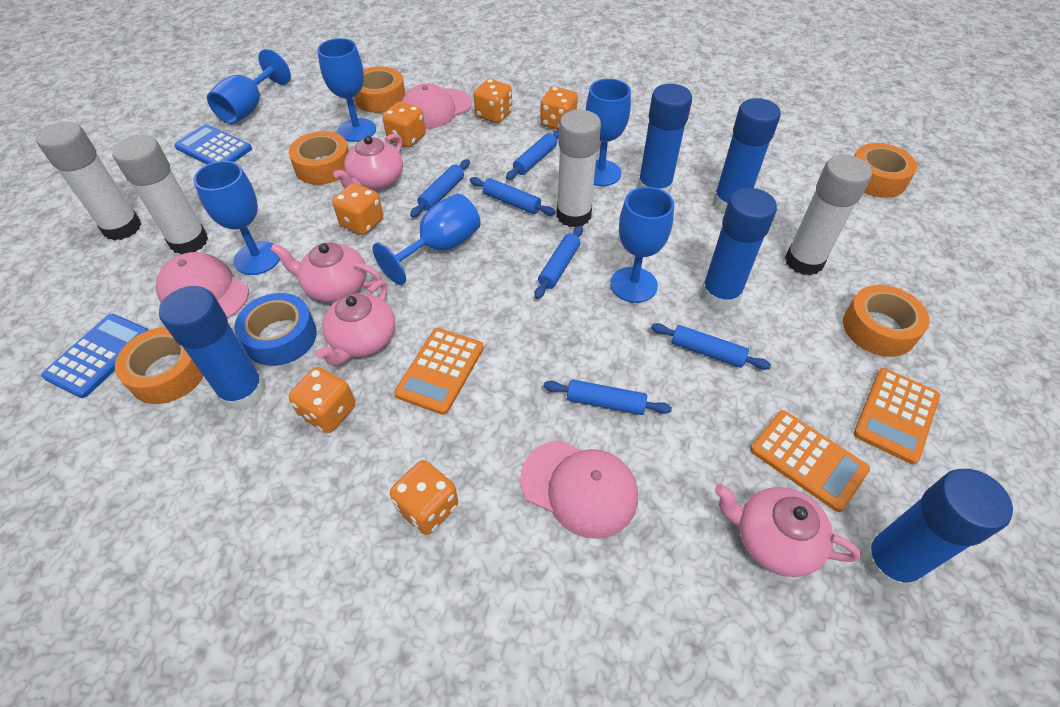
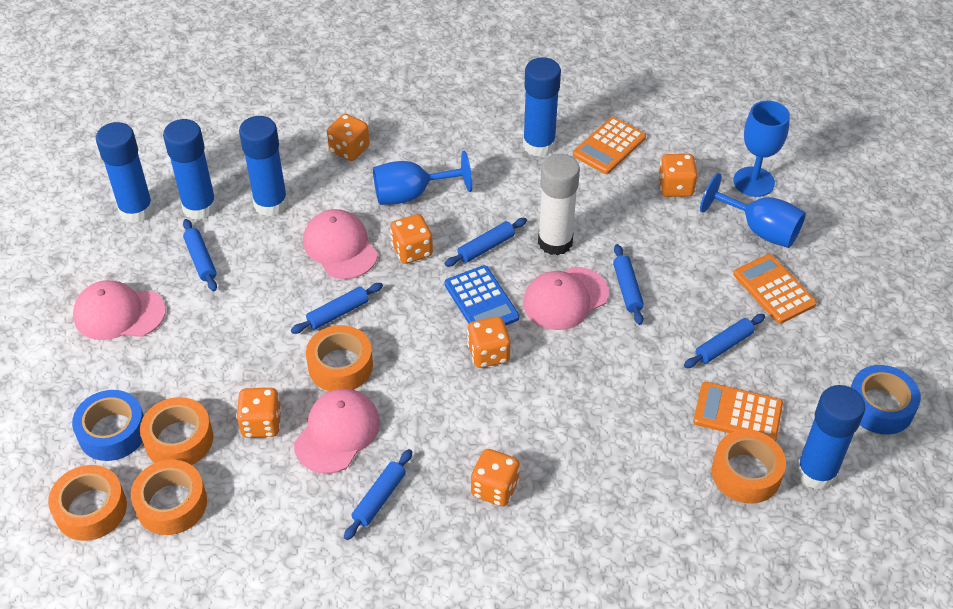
blue calculator: [41,314,149,398] [174,124,252,164] = 2 -> [444,265,519,326] = 1
blue goblet: [193,161,280,275] [207,49,291,124] [317,38,376,142] [372,194,481,285] [586,79,631,186] [610,187,674,303] = 6 -> [373,151,472,205] [700,173,806,248] [733,101,790,197] = 3
blue tape: [234,293,317,366] = 1 -> [72,390,144,461] [851,365,921,434] = 2
pink cap: [156,252,249,319] [402,84,472,129] [520,440,638,539] = 3 -> [73,280,166,340] [294,389,380,474] [303,209,378,279] [523,267,609,330] = 4
pink teapot: [270,242,382,302] [316,280,395,366] [333,134,403,190] [715,484,861,577] = 4 -> none = 0
white glue stick: [36,122,141,240] [112,135,208,255] [556,110,601,227] [785,155,872,275] = 4 -> [538,154,580,256] = 1

